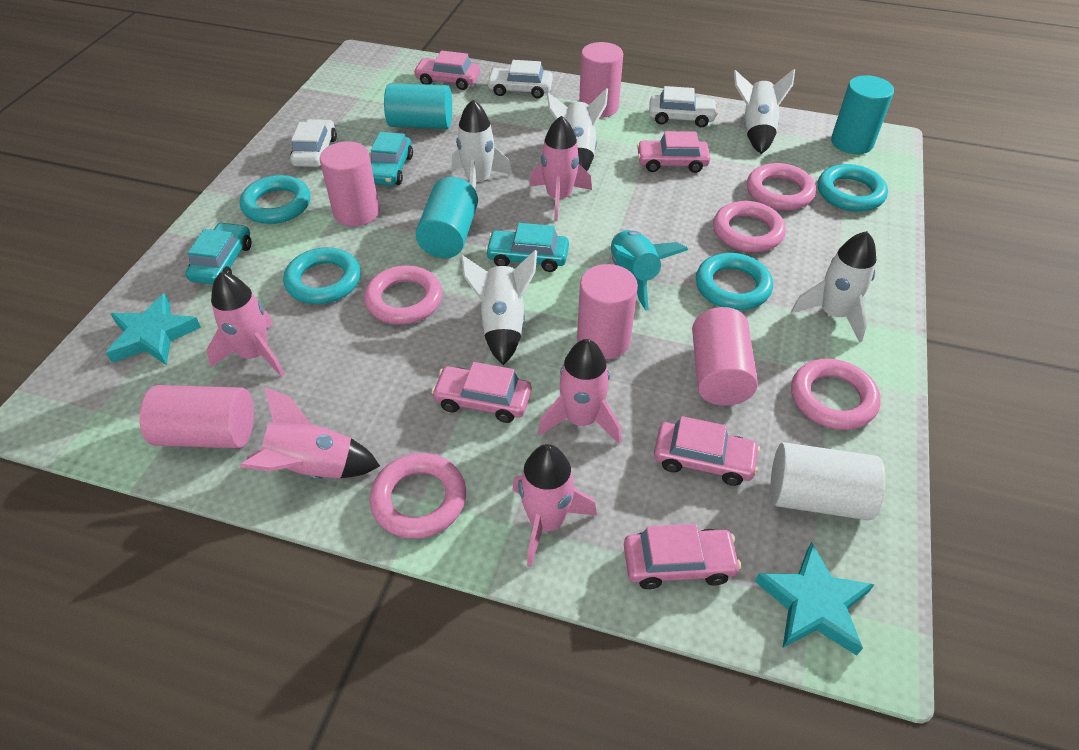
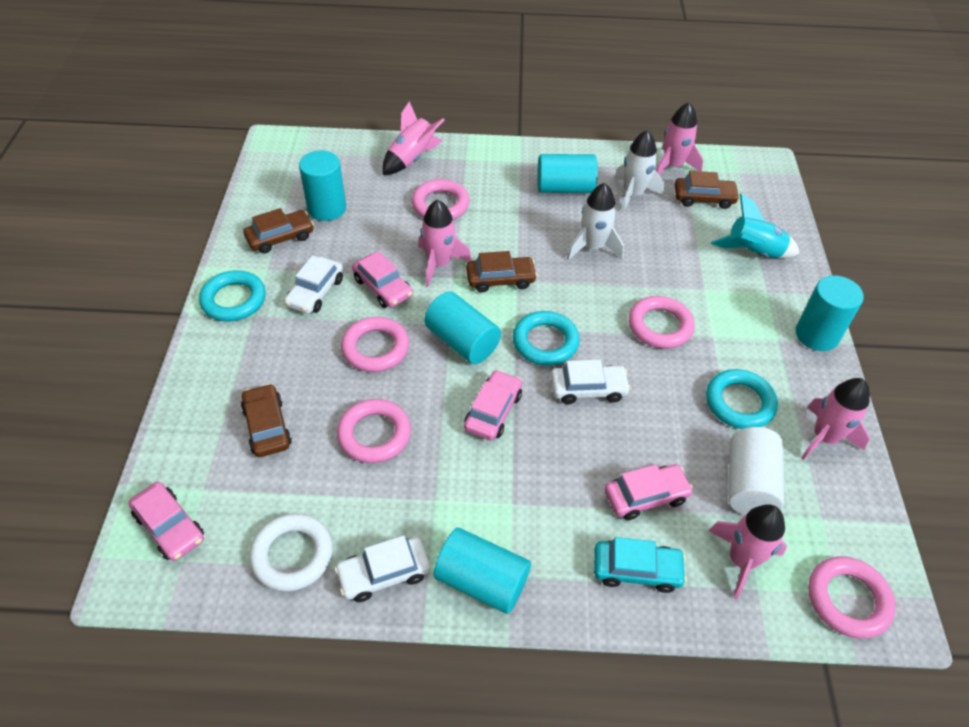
brown car: none = 0 -> [241,384,292,457] [243,208,314,254] [466,251,537,292] [674,171,740,209] = 4
pink car: [414,51,480,90] [431,362,532,423] [624,524,741,589] [637,131,710,173] [654,416,760,486] = 5 -> [128,482,204,561] [352,251,413,308] [464,370,522,441] [604,464,694,520] = 4
pink cylinder: [140,385,254,448] [320,141,380,226] [577,264,638,359] [579,42,623,118] [692,307,758,406] = 5 -> none = 0
turquoise car: [185,222,251,284] [371,132,413,186] [485,223,569,272] = 3 -> [594,537,687,593] = 1
turquoise cylinder: [384,83,452,129] [416,177,478,258] [831,75,894,154] = 3 -> [299,151,346,221] [424,292,501,364] [434,528,531,614] [537,154,598,193] [796,275,864,351] = 5
turquoise ring: [240,175,310,224] [283,247,361,304] [696,253,773,310] [818,164,888,212] = 4 -> [199,270,266,322] [513,311,580,365] [706,369,778,429] = 3
turquoise star: [106,294,201,365] [755,542,875,656] = 2 -> none = 0
white ring: none = 0 -> [250,514,333,592] = 1
white rocket: [452,100,512,189] [461,250,537,365] [547,88,608,171] [734,69,795,154] [791,231,876,343] = 5 -> [567,183,624,260] [614,130,664,212] = 2

